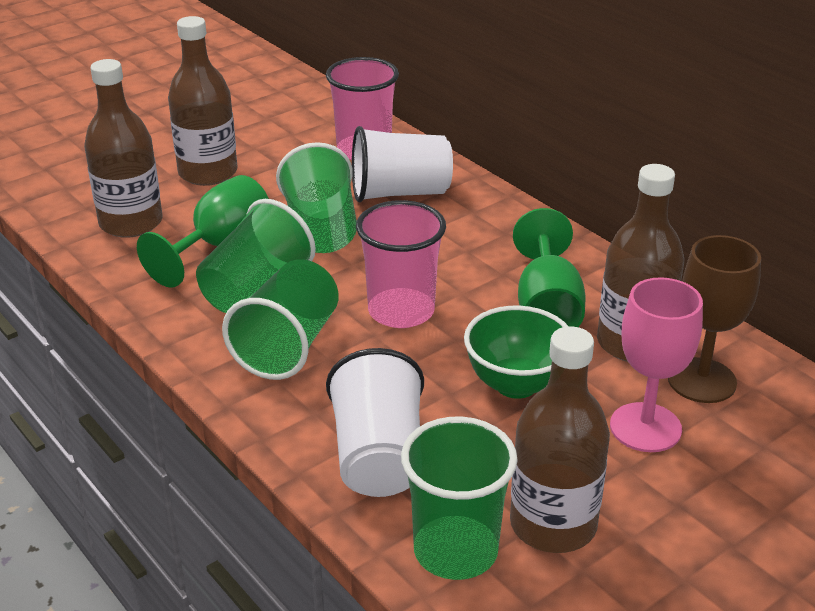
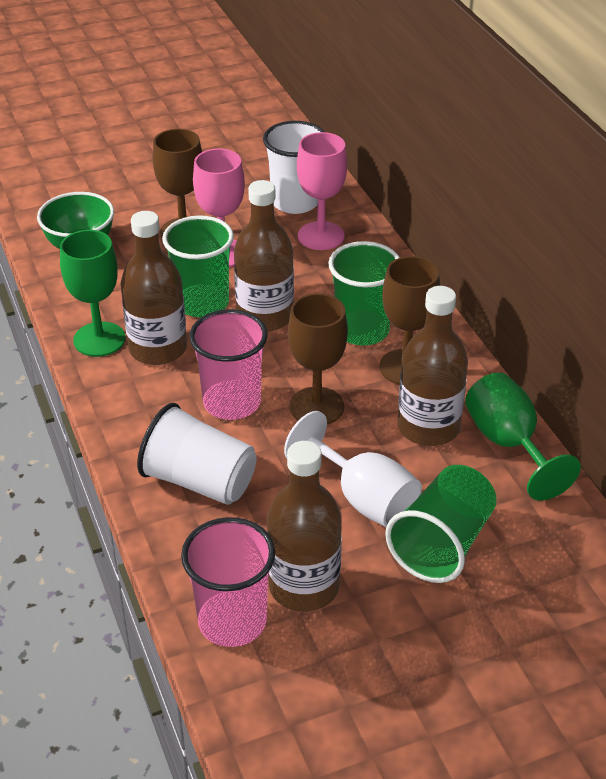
brown goblet: [668,235,761,403] = 1 -> [153,129,202,238] [288,293,348,424] [379,256,440,385] = 3
green cup: [196,199,316,313] [222,259,339,380] [276,142,357,253] [401,416,518,580] = 4 -> [162,215,234,317] [328,241,400,346] [385,465,497,583] = 3
pink goblet: [610,277,703,452] = 1 -> [193,148,245,267] [297,132,347,250] = 2
white goblet: none = 0 -> [284,411,422,527] = 1

